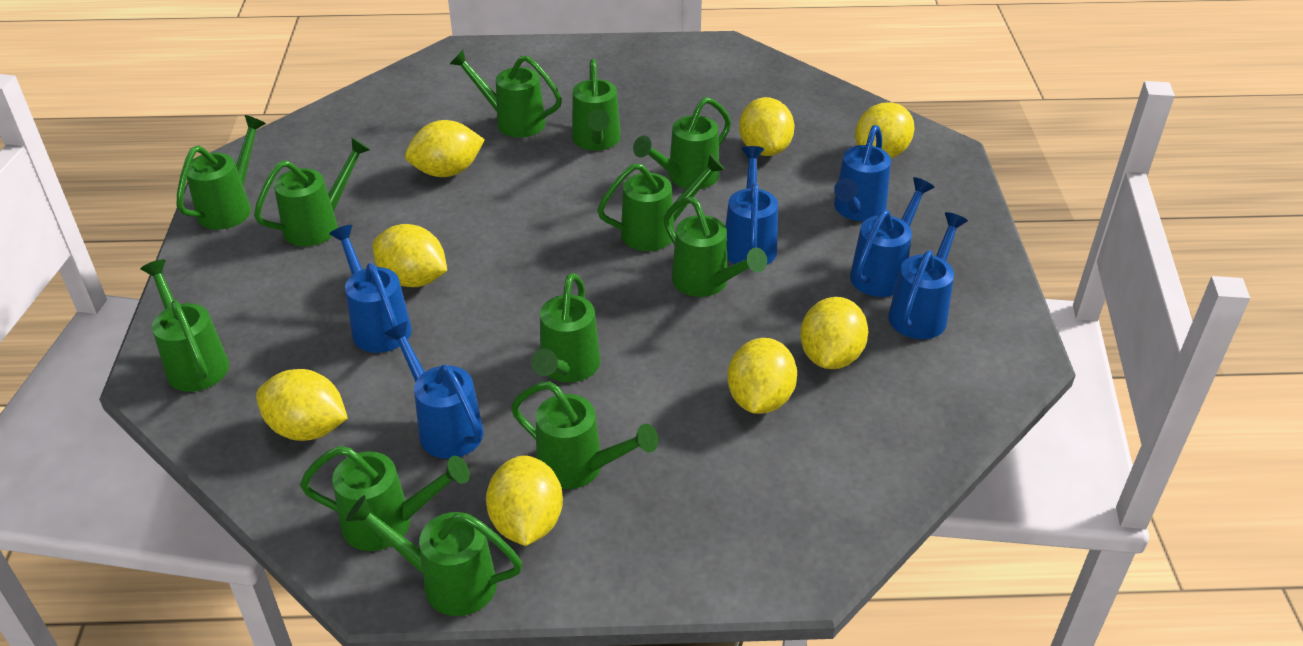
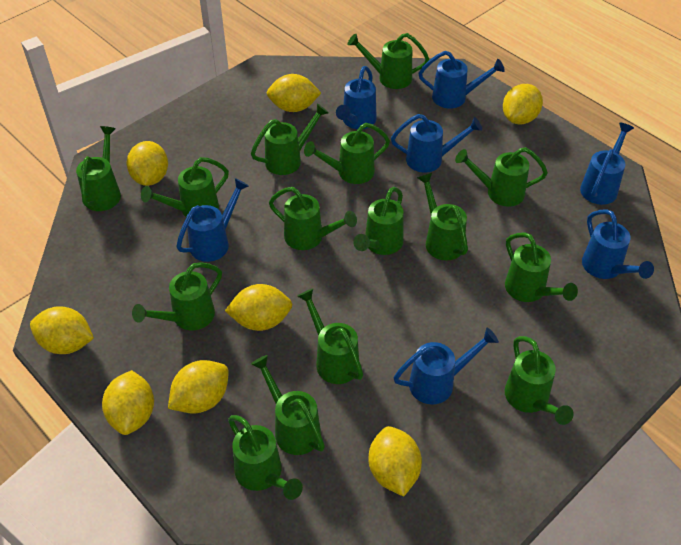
blue watering can: [329,225,412,353] [384,321,484,459] [726,146,778,265] [834,125,891,221] [850,177,935,297] [888,212,968,339] = 6 -> [176,178,249,262] [336,66,377,129] [391,114,482,173] [393,328,499,404] [419,51,505,108] [580,123,634,205] [582,209,654,279] = 7
green watering can: [140,259,229,392] [176,115,266,230] [254,137,371,247] [300,446,470,551] [346,495,523,616] [450,50,562,138] [511,381,658,489] [531,273,601,382] [572,59,621,150] [597,154,725,251] [633,97,731,189] [663,197,767,297] = 12 -> [76,126,121,211] [132,262,222,330] [141,157,229,217] [228,415,303,500] [251,104,328,175] [251,355,325,455] [269,187,357,250] [297,289,363,384] [304,123,390,184] [347,33,429,89] [353,187,404,255] [417,173,468,260] [455,147,548,207] [505,232,578,302] [505,336,574,425] = 15

